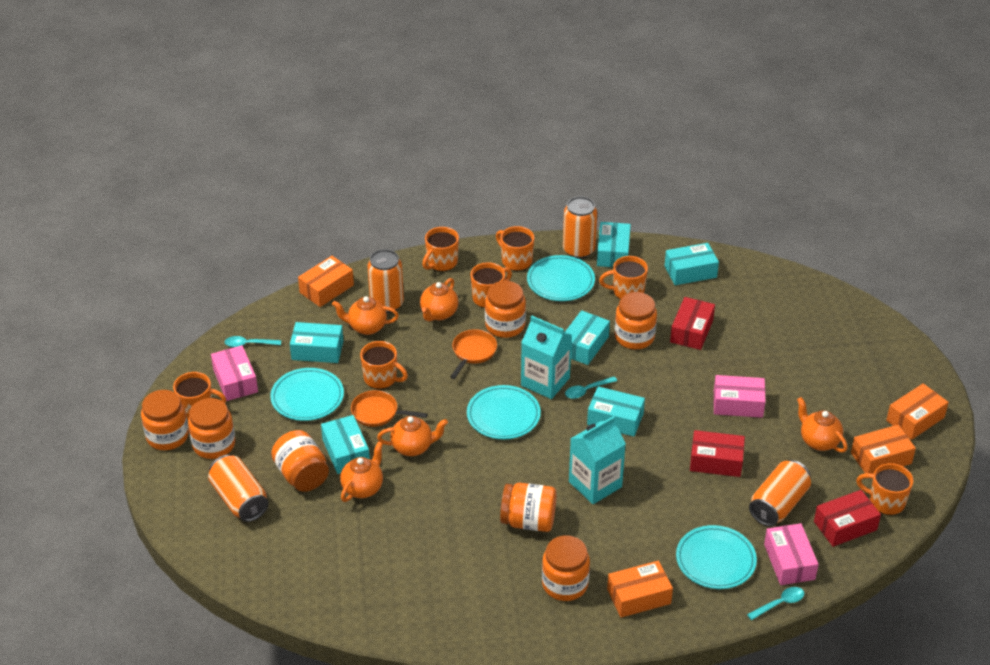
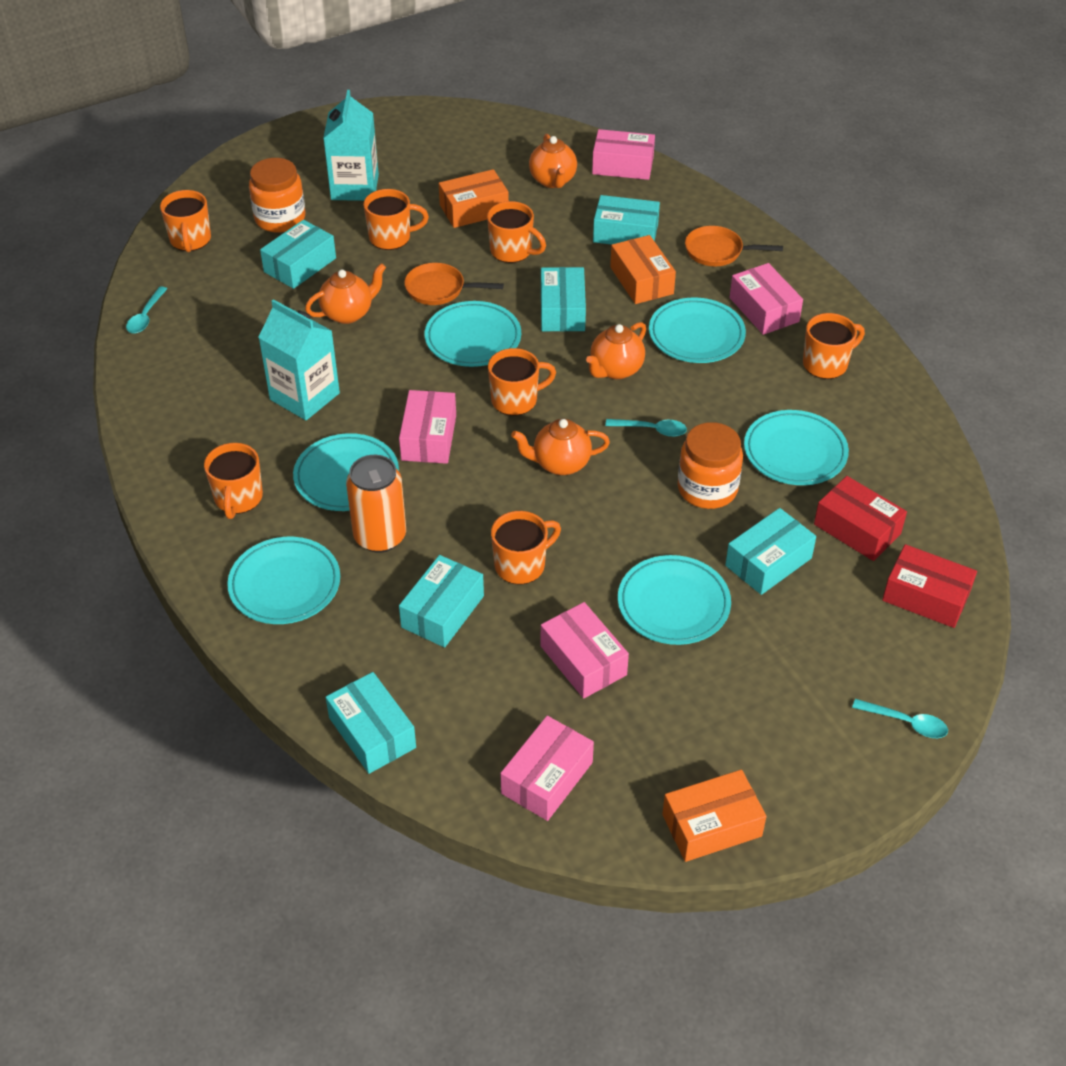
orange box: [298,256,354,307] [607,560,673,617] [851,425,916,474] [886,383,949,440] = 4 -> [439,169,509,228] [610,235,676,304] [662,770,767,862] = 3
orange can: [208,455,269,522] [367,249,404,313] [563,196,597,259] [749,460,811,526] = 4 -> [346,455,406,553] = 1
orange jar: [141,390,189,450] [188,398,235,459] [271,430,329,492] [485,281,526,338] [500,483,557,532] [542,535,590,601] [615,292,657,349] = 7 -> [249,158,305,233] [678,422,743,509] = 2
orange teapot: [332,296,399,335] [340,441,383,502] [377,416,448,456] [420,278,458,321] [797,397,848,453] = 5 -> [305,263,386,324] [511,419,610,475] [529,134,577,188] [586,322,646,379] = 4
pink box: [211,345,258,401] [713,375,766,418] [764,523,819,585] = 3 -> [399,390,456,464] [501,716,594,821] [541,602,629,699] [592,129,655,180] [730,263,803,335] = 5
red box: [670,297,715,350] [690,430,745,477] [814,490,881,547] = 3 -> [814,476,907,561] [882,544,977,628] = 2
turquoise plate: [270,368,344,421] [467,385,541,439] [527,255,595,301] [676,525,757,589] = 4 -> [227,537,340,624] [293,433,399,511] [425,301,521,367] [618,555,731,645] [649,297,746,363] [744,410,849,485] = 6

